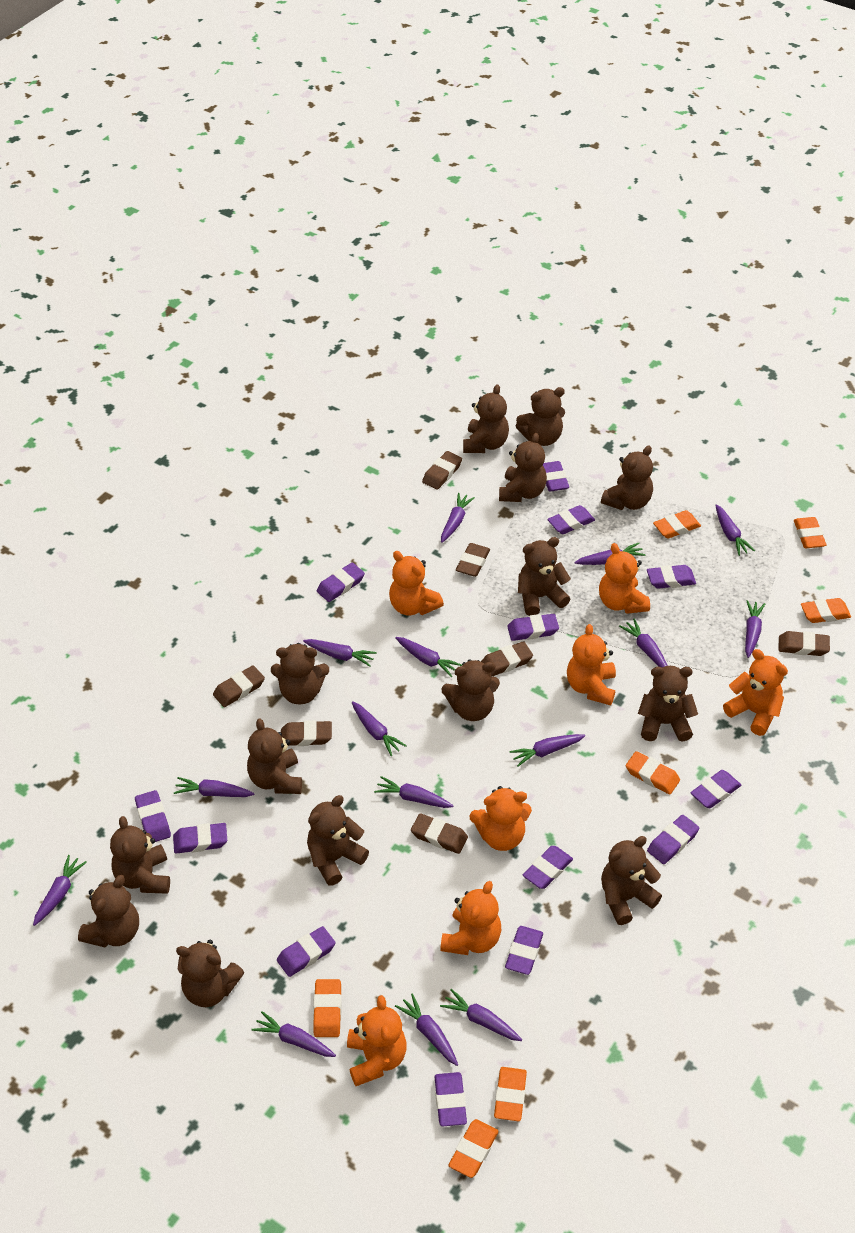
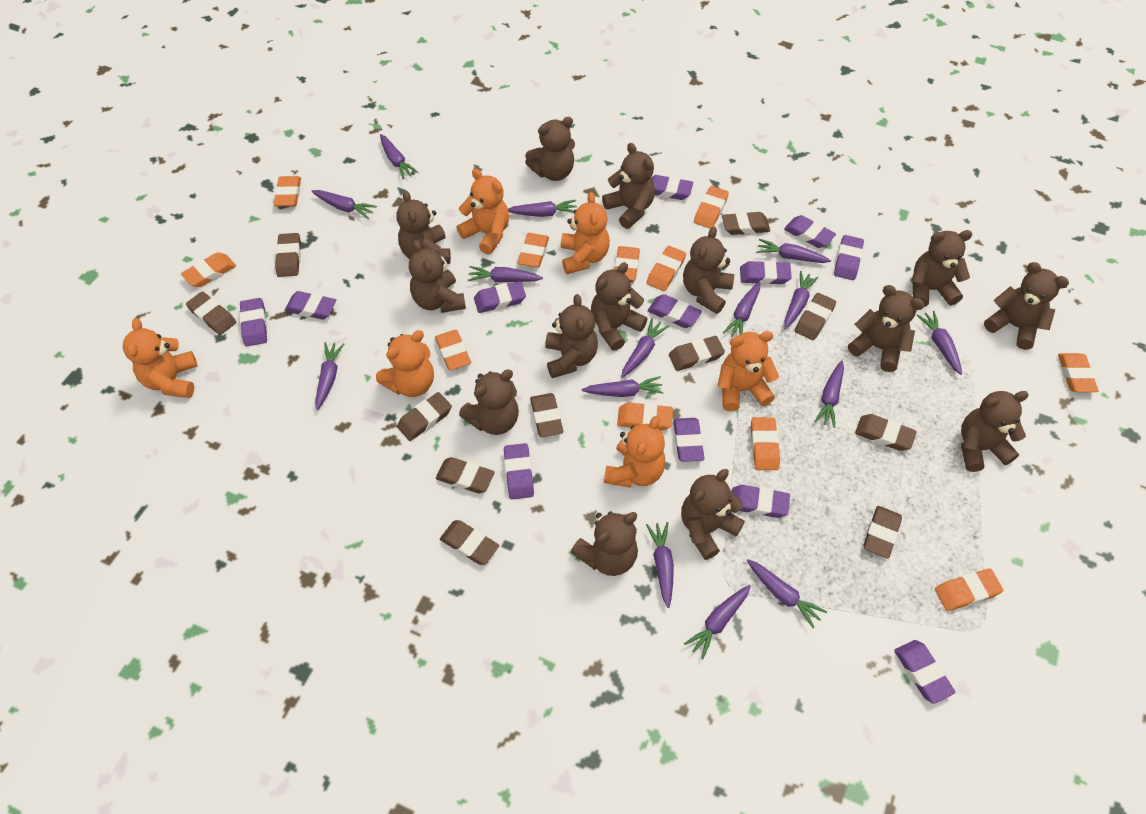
brown eraser: [213,665,265,707] [281,720,332,746] [411,813,468,854] [422,451,462,490] [456,543,490,577] [481,641,533,677] [779,631,830,656] = 7 -> [186,291,236,335] [275,233,301,277] [397,392,452,441] [436,457,495,493] [440,520,499,565] [530,393,563,437] [669,336,725,371] [722,212,770,235] [795,293,836,340] [855,414,917,451] [864,506,902,559] = 11
orange eraser: [313,979,341,1037] [448,1119,498,1178] [494,1067,527,1121] [626,751,680,794] [653,510,701,539] [794,517,826,548] [801,598,851,623] = 7 -> [181,252,236,287] [274,176,301,207] [435,330,471,370] [518,233,549,268] [615,246,640,281] [617,403,673,431] [647,246,686,291] [694,186,729,229] [751,417,780,470] [935,568,1003,611] [1058,353,1099,392] = 11
orange teddy bear: [347,995,407,1086] [389,551,444,616] [440,881,501,955] [469,786,532,851] [567,624,616,705] [599,543,650,614] [723,649,788,736] = 7 -> [123,318,197,398] [376,330,434,397] [457,169,509,254] [561,192,610,274] [604,416,666,488] [718,331,779,412] = 6
purple eraser: [135,790,171,842] [173,823,227,854] [277,926,336,977] [317,563,365,602] [435,1072,467,1126] [505,926,543,975] [507,614,559,641] [523,846,573,889] [543,461,569,491] [547,505,595,534] [647,565,696,589] [647,815,699,864] [691,770,741,808] = 13 -> [239,298,267,346] [285,291,336,320] [474,281,526,313] [504,443,534,500] [648,294,702,328] [651,175,693,200] [673,418,704,462] [731,485,790,518] [740,261,792,285] [784,215,836,248] [834,235,864,280] [894,640,956,704] = 12

